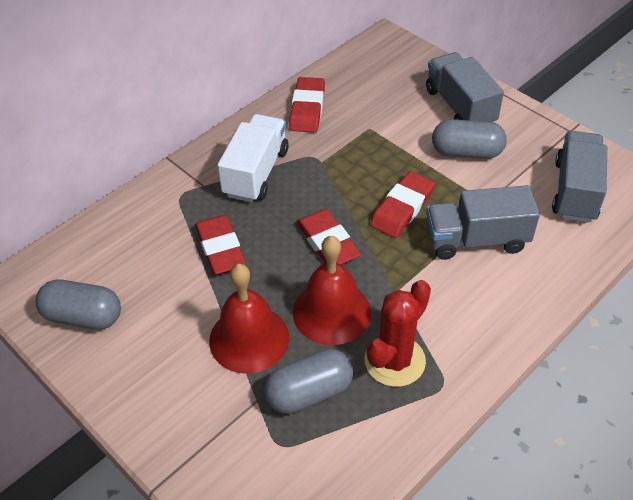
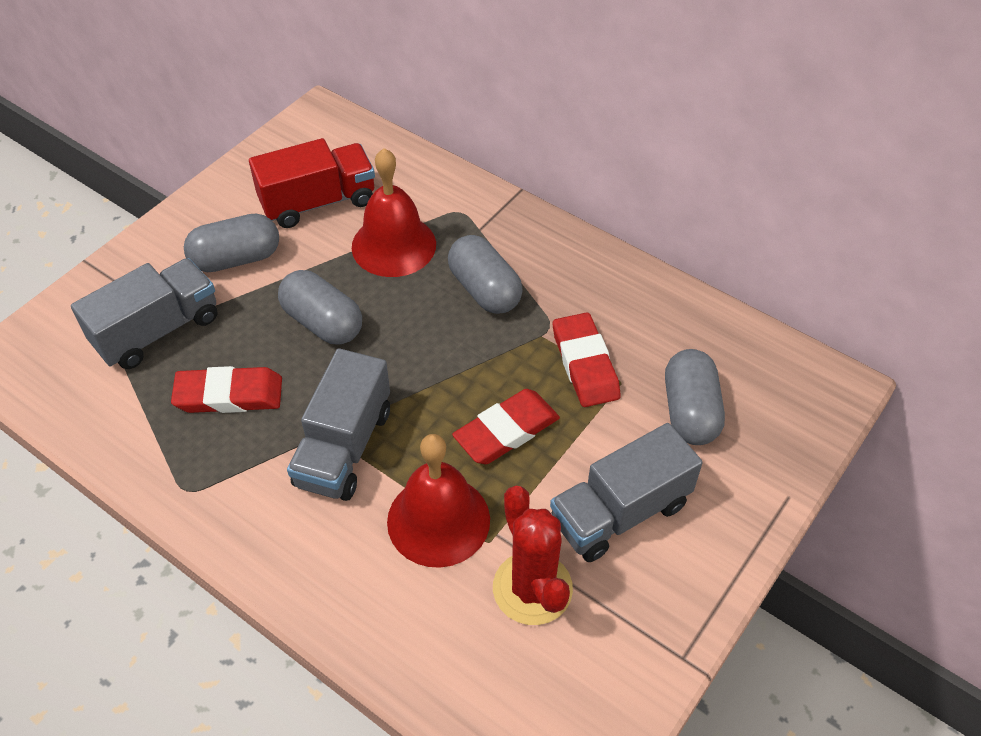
grey capsule: [36,279,121,330] [264,349,353,414] [432,119,507,159] = 3 -> [184,213,279,272] [278,270,362,345] [448,235,523,314] [665,349,725,445] = 4
red eraser: [195,215,246,275] [289,77,325,133] [296,209,361,265] [370,171,435,238] = 4 -> [171,366,282,413] [452,389,560,464] [553,312,621,407] = 3
red truck: none = 0 -> [249,138,375,228] = 1
white truck: [217,114,289,203] = 1 -> none = 0

